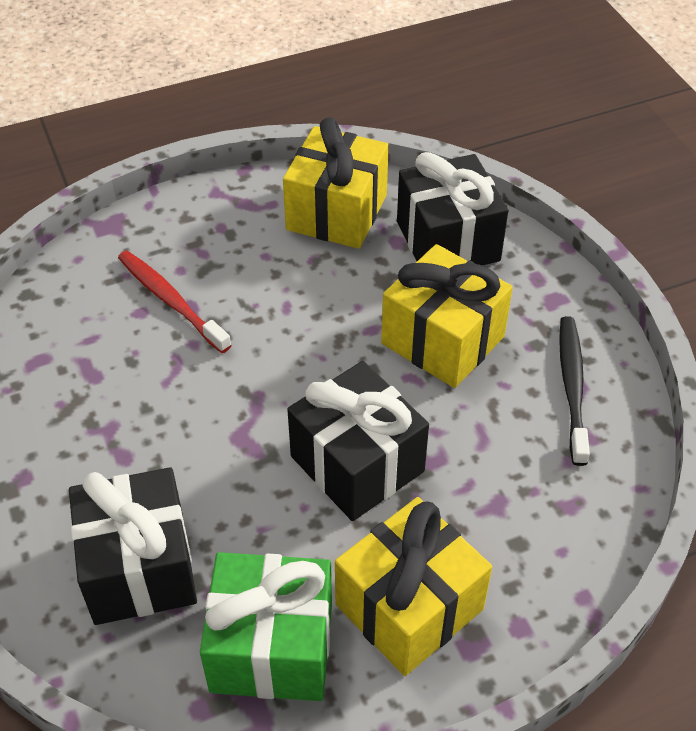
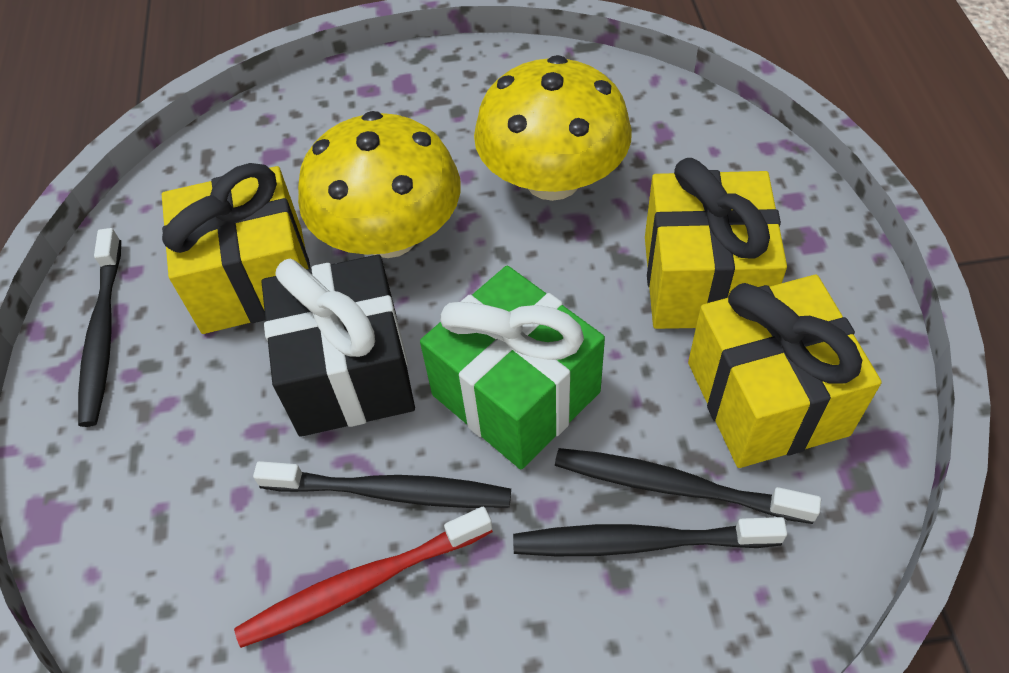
black gift: [69,467,197,625] [287,361,429,521] [397,152,508,265] = 3 -> [262,254,415,437] = 1
black toothbrush: [559,316,590,466] = 1 -> [78,228,121,427] [253,461,511,508] [513,517,787,556] [555,448,821,524] = 4
yellow mushroom: none = 0 -> [298,111,461,258] [474,55,632,201] = 2

